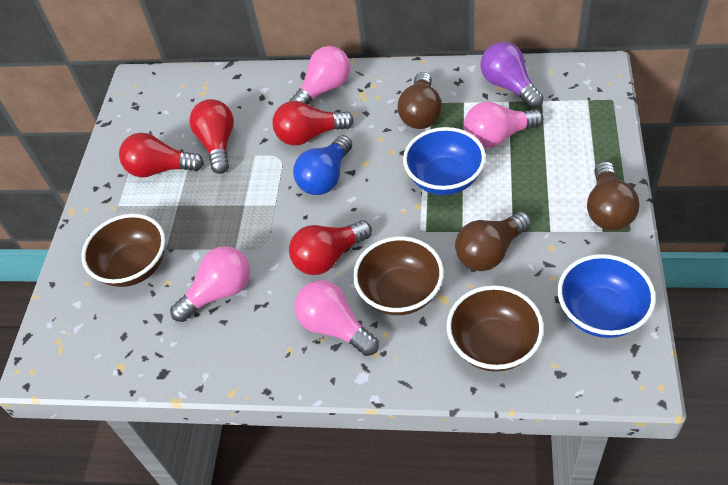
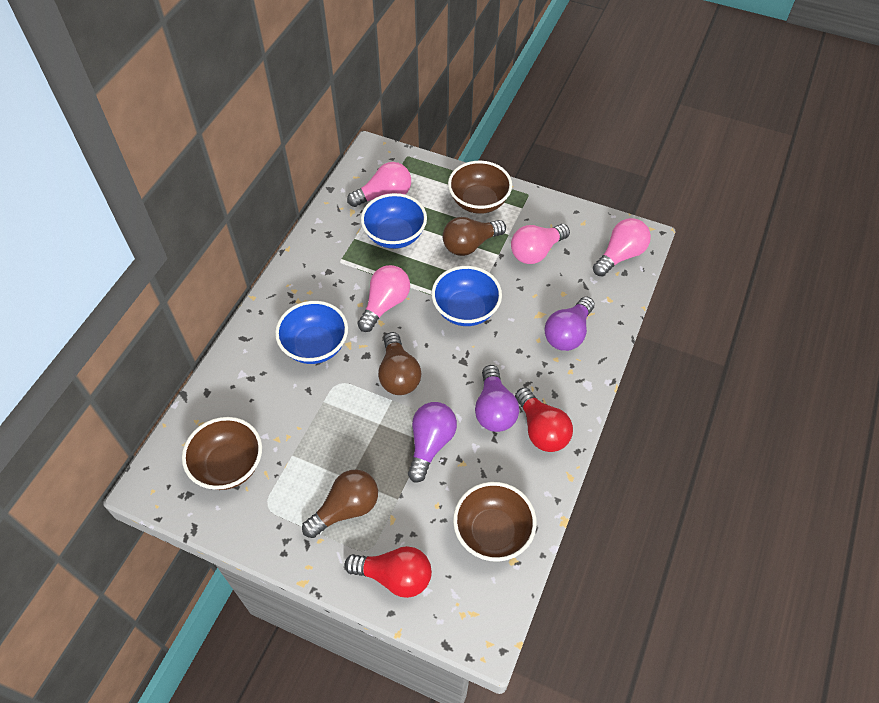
blue bowl: [403,127,486,195] [557,254,656,338] = 2 -> [275,301,348,364] [361,193,427,249] [432,266,502,326] = 3
blue light bulb: [293,135,352,195] = 1 -> none = 0
purple light bulb: [480,42,544,109] = 1 -> [408,402,457,483] [475,365,519,432] [544,297,595,351] = 3
red light bulb: [119,133,204,178] [189,99,234,174] [272,101,354,145] [289,220,372,275] = 4 -> [345,546,432,598] [515,387,573,452] = 2

